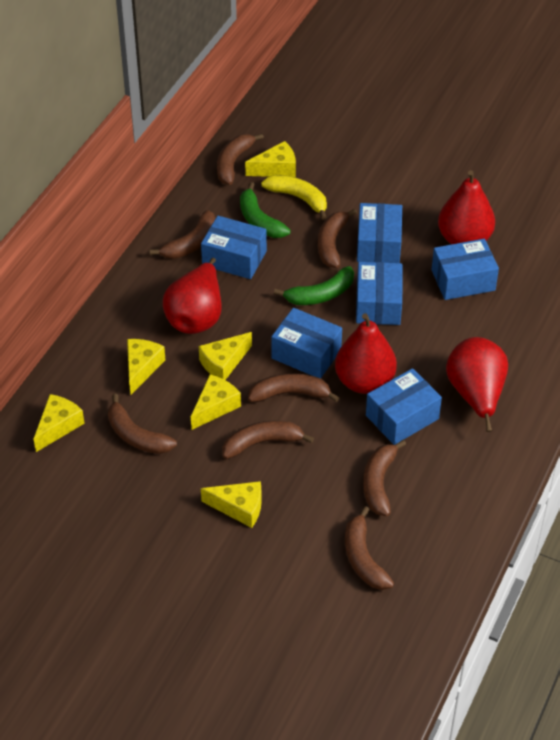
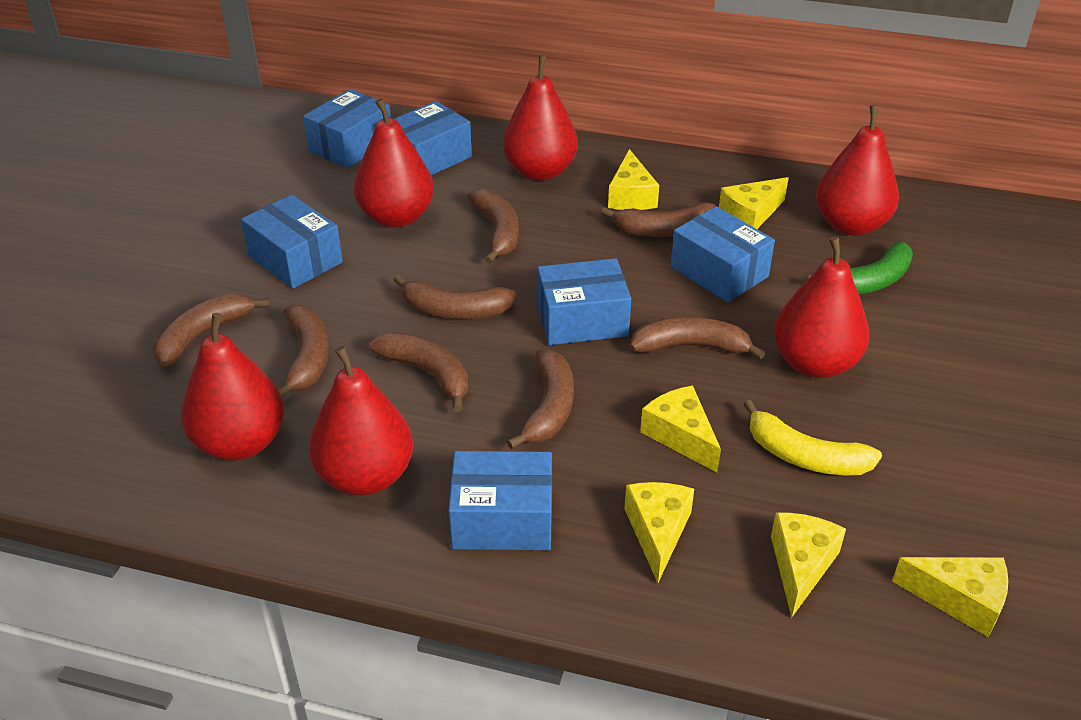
green banana: [240,182,291,238] [274,266,354,305] = 2 -> [808,242,913,294] = 1
red pear: [163,258,222,334] [335,313,397,394] [438,170,495,244] [446,337,508,432] = 4 -> [181,313,284,461] [309,346,413,496] [354,99,434,228] [503,55,578,181] [774,236,869,378] [816,105,899,236] = 6

